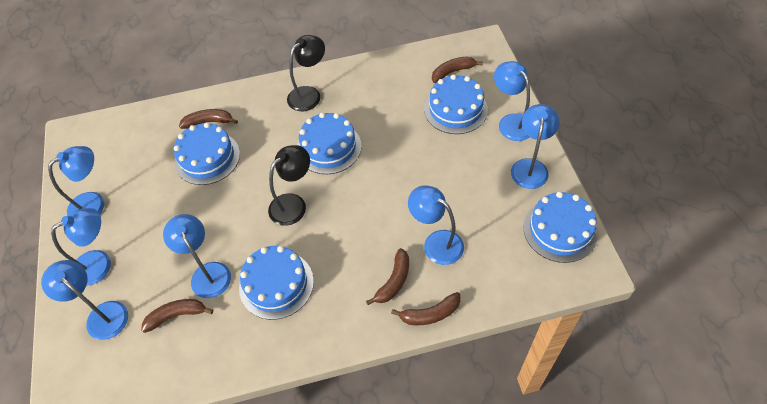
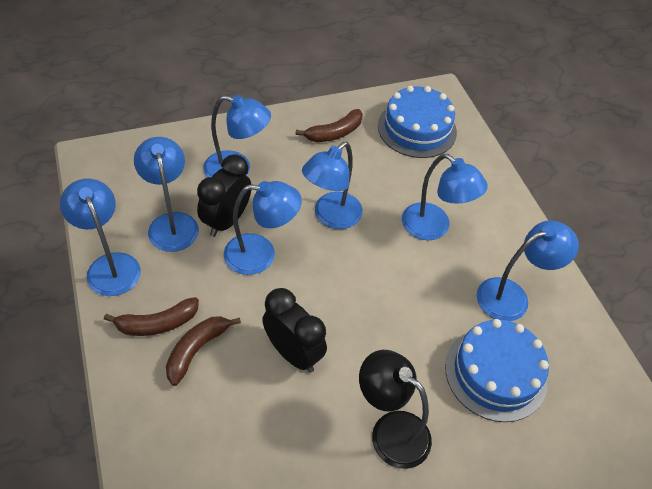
black clock: none = 0 -> [197,154,252,237] [262,288,327,373] = 2
black lamp: [268,145,310,226] [287,35,325,111] = 2 -> [359,350,432,469] = 1
blue cake: [174,122,240,185] [239,246,314,320] [297,113,362,174] [424,74,488,134] [523,192,598,263] = 5 -> [378,86,457,158] [445,319,549,422] = 2
brown banana: [141,299,213,333] [179,109,238,129] [366,248,409,305] [391,292,461,325] [432,56,483,83] = 5 -> [104,297,199,336] [166,316,241,386] [295,109,363,142] = 3

